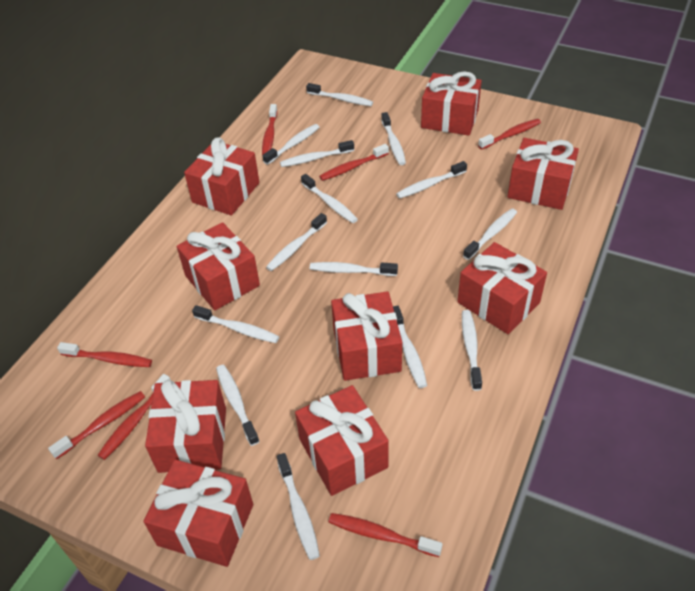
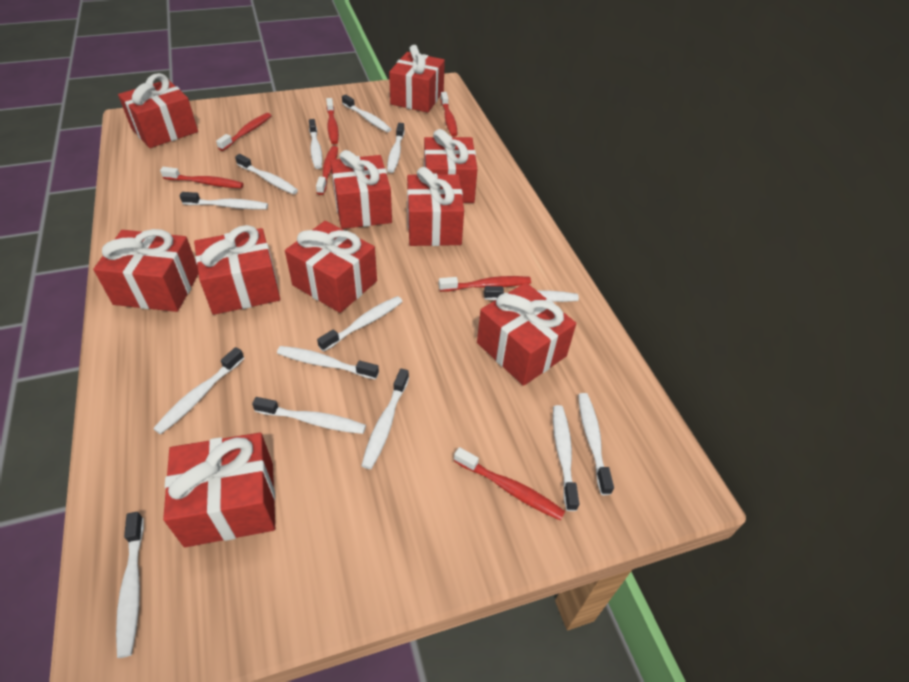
red gift: [144,460,253,567] [145,380,226,473] [177,222,260,310] [184,137,260,215] [295,385,389,496] [331,291,402,381] [421,71,482,136] [457,242,547,334] [507,138,579,210] = 9 -> [93,229,198,312] [118,73,198,148] [163,433,275,547] [194,225,280,315] [285,221,377,313] [330,150,392,229] [389,45,445,113] [407,167,464,246] [424,129,477,203] [477,283,576,386] = 10

